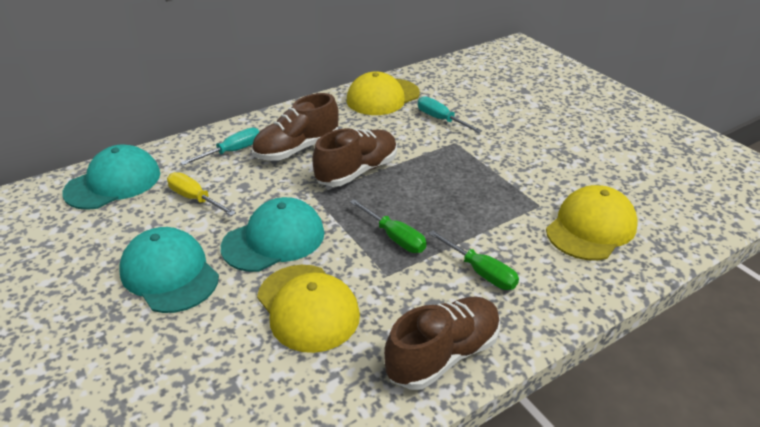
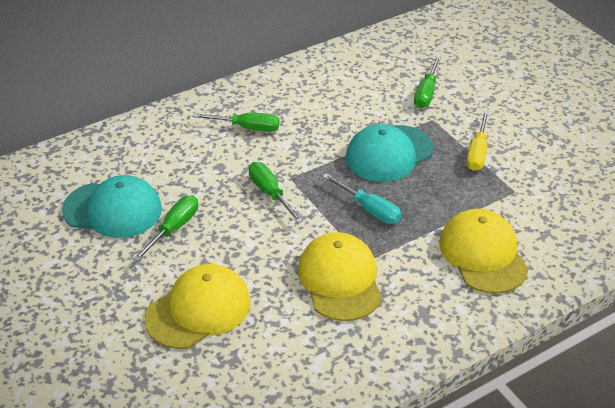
brown shoe: [252,93,339,161] [313,128,397,187] [384,296,500,390] = 3 -> none = 0
green screwdriver: [350,199,427,253] [429,230,519,290] = 2 -> [133,195,198,262] [192,113,279,132] [249,162,303,223] [414,56,441,108] = 4
turquoise cap: [62,144,160,210] [119,227,219,313] [221,197,325,272] = 3 -> [62,175,162,238] [346,124,434,182] = 2
turquoise screwdriver: [180,127,260,165] [418,96,482,133] = 2 -> [322,173,401,224] = 1

